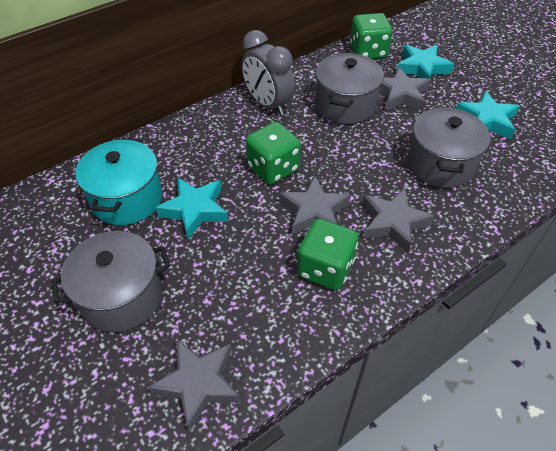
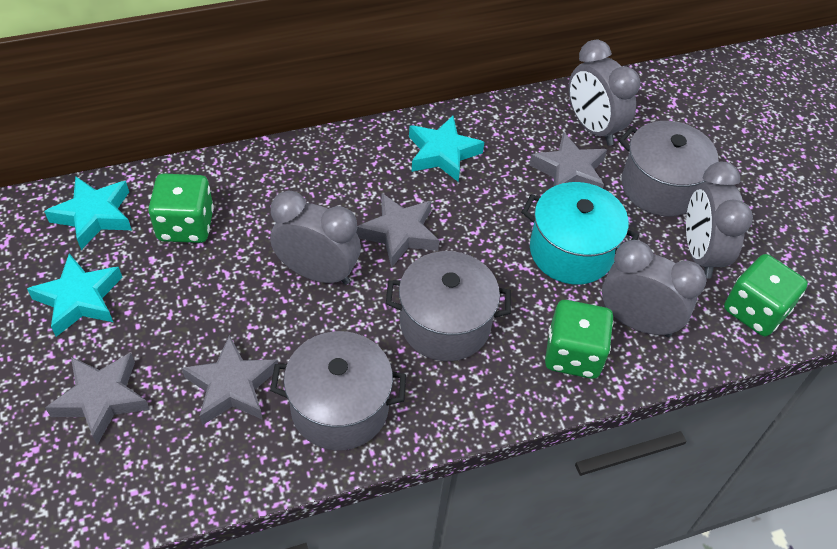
grey clock: [242,30,295,116] = 1 -> [271,191,361,285] [569,40,640,146] [602,240,706,337] [686,162,753,279] = 4

